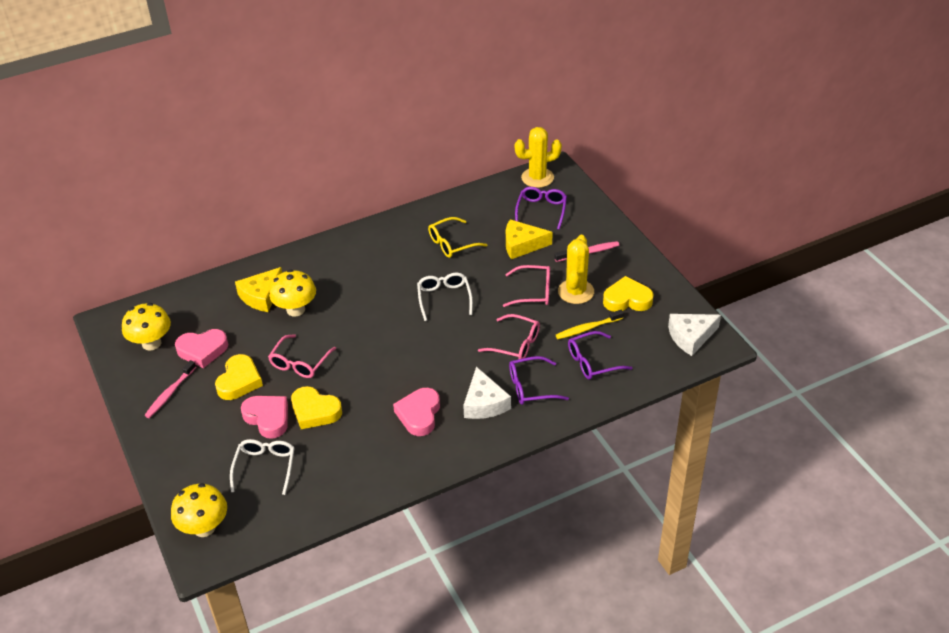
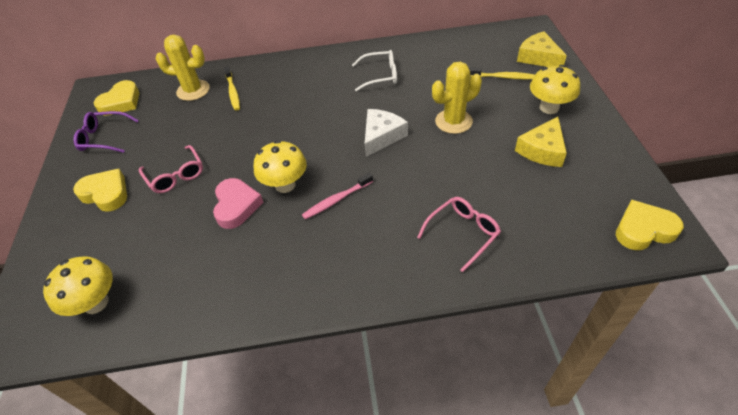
pink glasses: [268,334,336,378] [478,314,540,359] [503,265,550,307] = 3 -> [139,145,203,193] [417,197,501,272] = 2
pink heart: [175,329,228,368] [241,396,288,439] [393,388,440,436] = 3 -> [213,178,263,229] = 1
pink toothbrush: [144,360,196,418] [555,241,619,262] = 2 -> [302,173,373,219] = 1
purple glasses: [509,356,569,405] [515,187,567,230] [568,331,632,380] = 3 -> [74,111,139,153] = 1
white cheese: [463,367,511,419] [668,314,721,356] = 2 -> [365,109,408,157] = 1
white glasses: [230,439,295,495] [417,273,473,321] = 2 -> [352,50,397,91] = 1
yellow glasses: [428,217,488,258] = 1 -> none = 0
yellow toothbrush: [556,310,624,339] = 1 -> [224,66,240,111] [469,67,535,80] = 2

